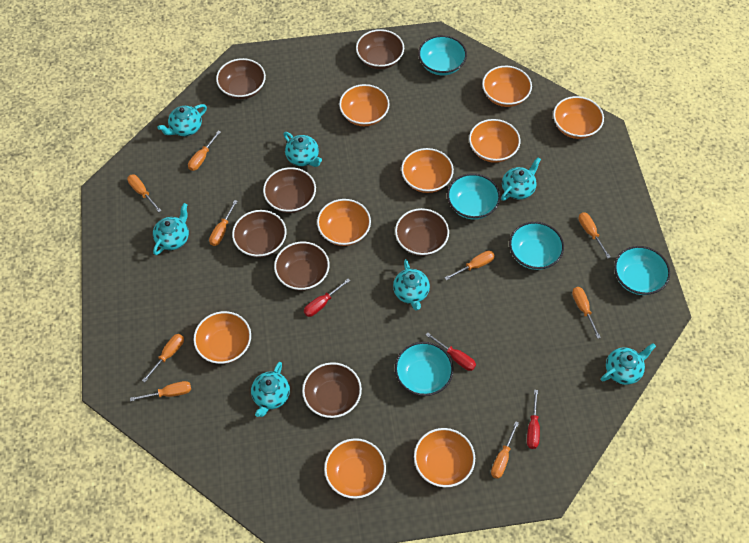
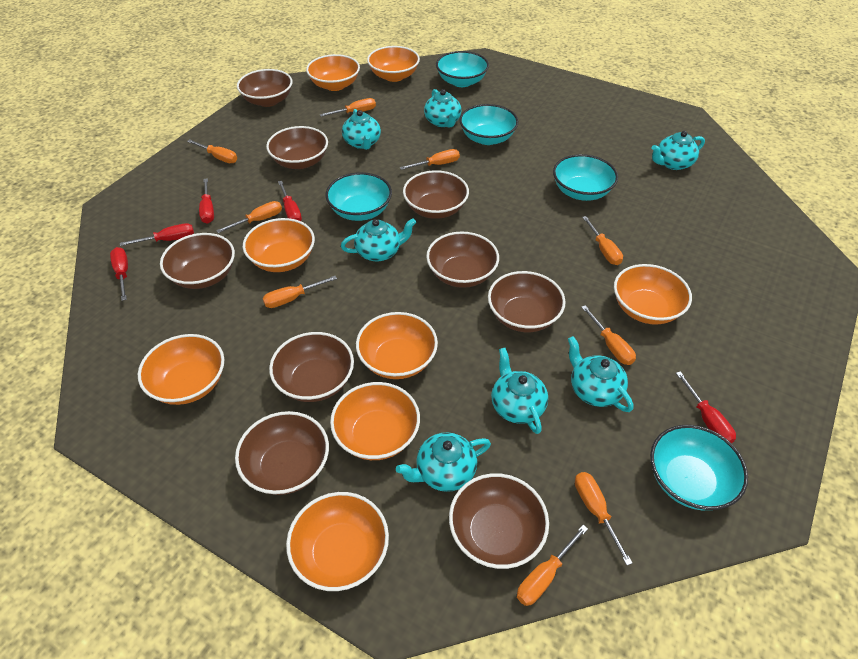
brown bowl: [216,58,266,99] [232,210,287,258] [263,167,316,213] [274,241,330,291] [302,362,362,418] [356,29,404,69] [395,208,449,256] = 7 -> [160,233,235,289] [235,411,329,495] [237,69,292,107] [266,126,328,169] [269,332,354,402] [403,170,469,219] [426,232,499,288] [449,473,549,569] [488,271,566,332] = 9
orange bowl: [193,311,251,364] [317,199,371,246] [324,438,386,499] [339,84,390,126] [401,148,454,193] [414,428,475,487] [469,119,520,163] [482,66,532,107] [553,96,604,139] = 9 -> [138,334,224,405] [243,218,315,272] [286,492,389,591] [306,54,360,91] [330,382,420,460] [356,312,438,379] [367,46,420,82] [614,264,692,325] = 8
red screwdriver: [304,279,350,317] [426,332,476,371] [527,390,540,449] = 3 -> [110,247,128,301] [120,223,194,246] [199,178,214,224] [278,181,302,221] [676,371,736,443] = 5

